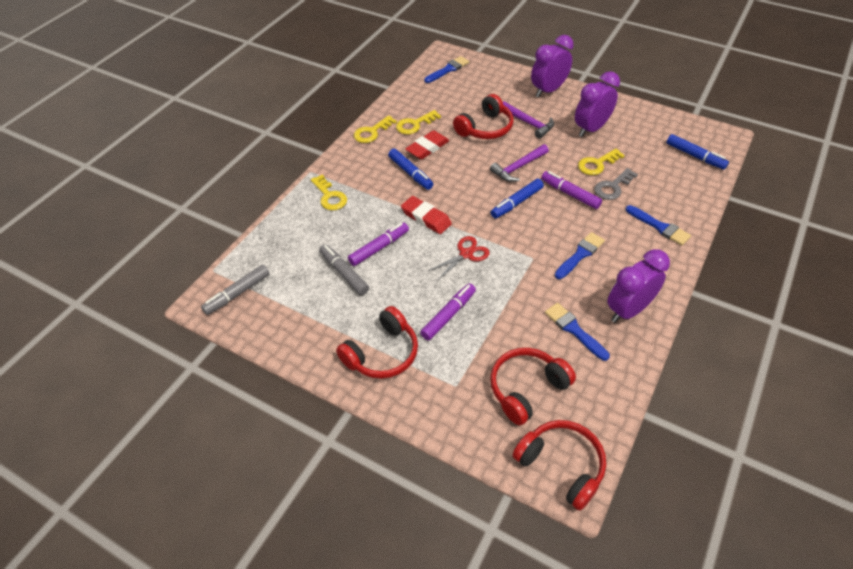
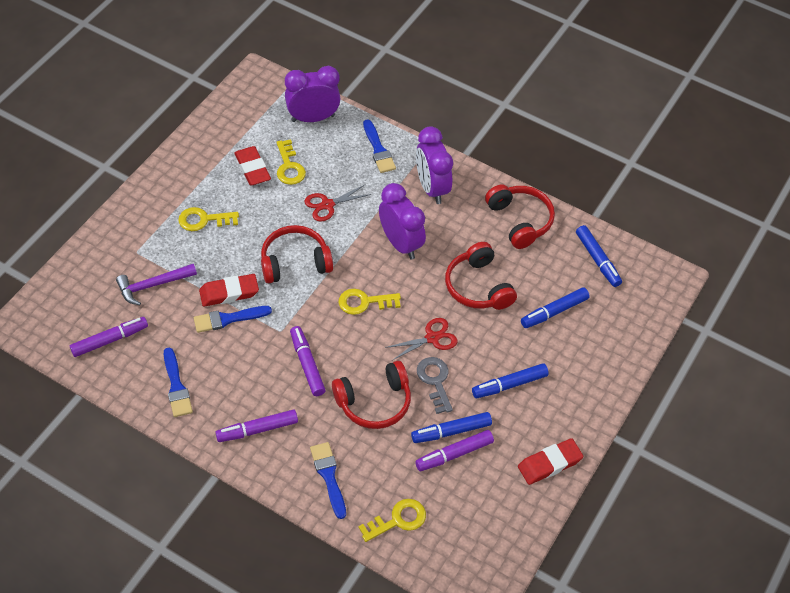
blue marker: [388,148,433,190] [491,179,544,219] [666,134,729,169] = 3 -> [411,412,492,443] [472,363,549,398] [521,287,590,328] [576,225,622,287] = 4
grey marker: [201,265,270,315] [319,244,369,295] = 2 -> none = 0
purple hammer: [490,144,549,182] [503,101,554,139] = 2 -> [116,264,197,305] = 1
purple marker: [348,222,409,266] [420,283,476,340] [541,171,602,209] = 3 -> [70,317,148,357] [215,410,298,442] [290,326,326,396] [415,430,494,471] = 4
red eraser: [401,196,452,234] [405,130,449,159] = 2 -> [199,274,259,306] [234,146,271,186] [518,438,583,485] = 3
red scissors: [428,236,490,280] = 1 -> [304,185,372,222] [385,318,458,360] = 2

